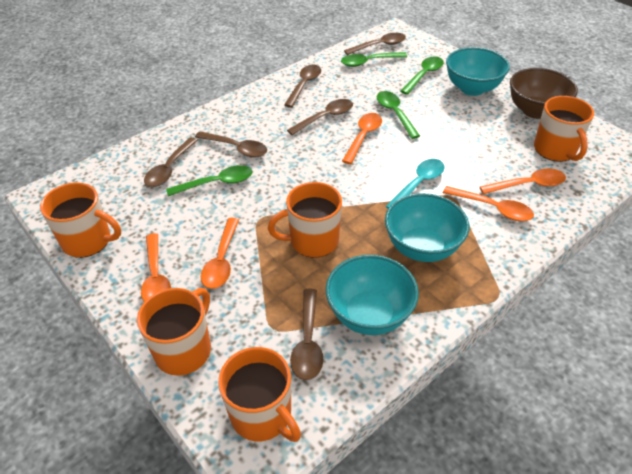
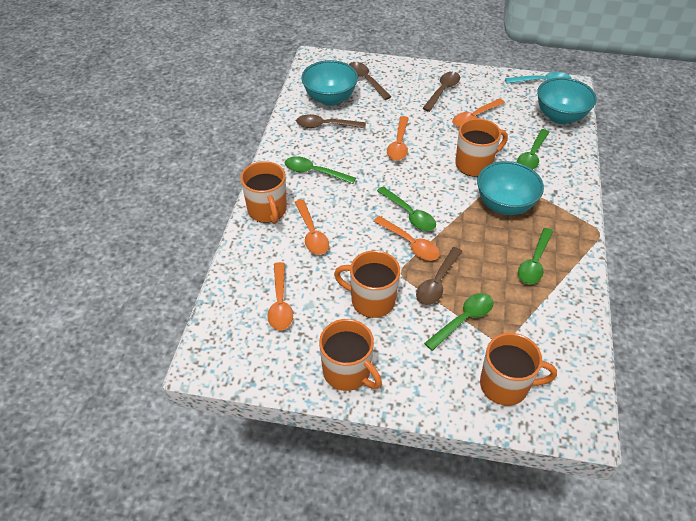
brown bowl: [510,68,578,119] = 1 -> none = 0
brown spoon: [144,137,198,187] [195,131,267,157] [284,64,321,108] [287,99,353,135] [290,289,323,380] [344,33,406,55] = 6 -> [296,114,366,128] [349,62,391,100] [416,247,462,305] [422,72,460,112] = 4
green spoon: [166,165,252,196] [341,52,407,67] [377,91,420,139] [400,57,444,95] = 4 -> [285,156,356,184] [377,186,436,231] [424,293,494,351] [517,129,550,169] [518,228,553,285] = 5

